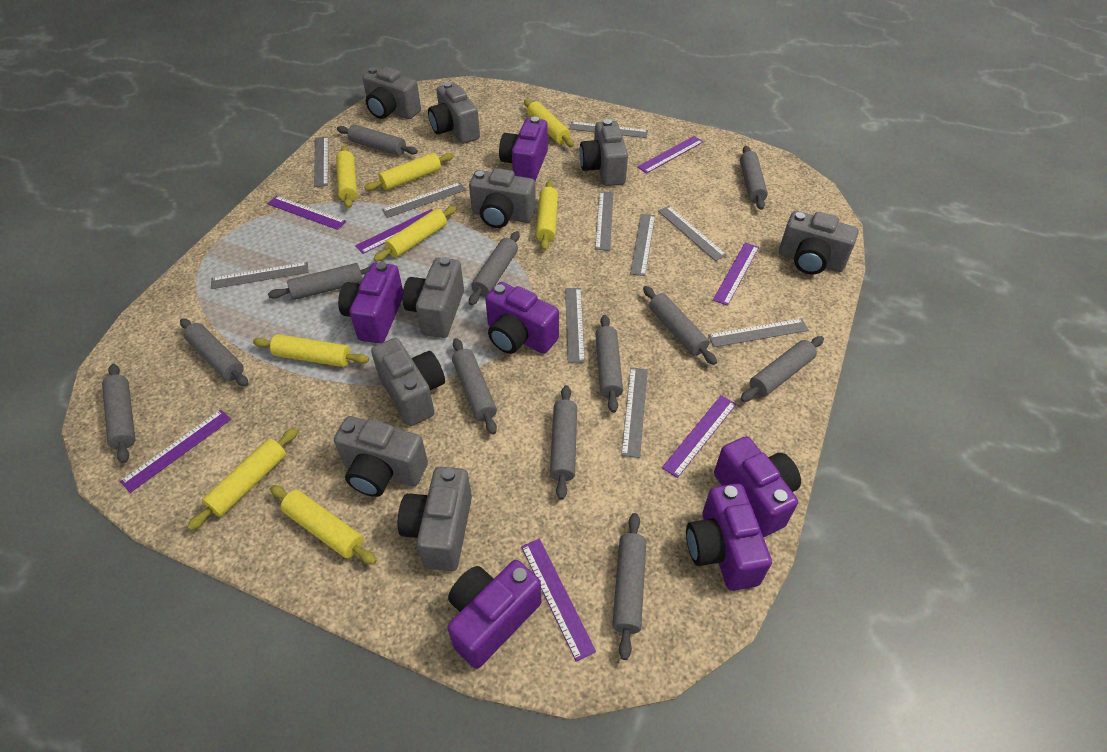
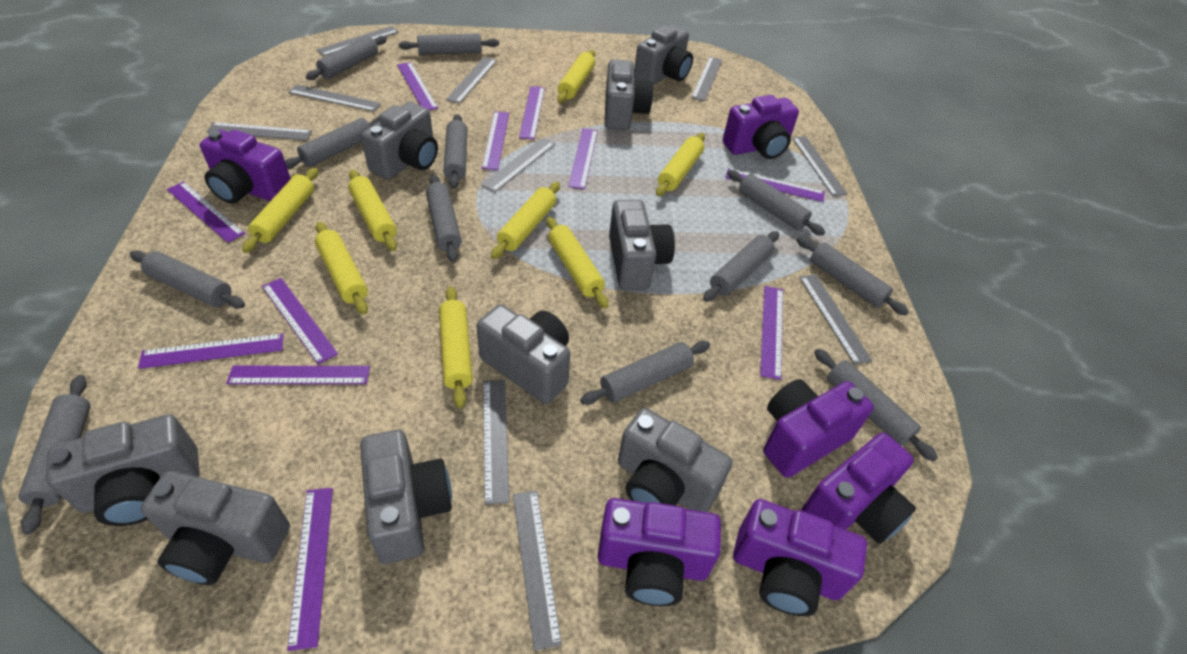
purple ruler: [120,409,231,493] [267,196,346,230] [355,209,433,254] [521,538,596,662] [637,136,703,173] [662,395,736,478] [713,242,759,306] = 7 -> [138,333,284,369] [167,181,245,243] [226,366,370,384] [262,278,338,365] [287,488,333,651] [397,62,438,110] [482,111,509,170] [519,86,545,140] [568,128,598,189] [725,168,825,202] [760,286,783,380] = 11

